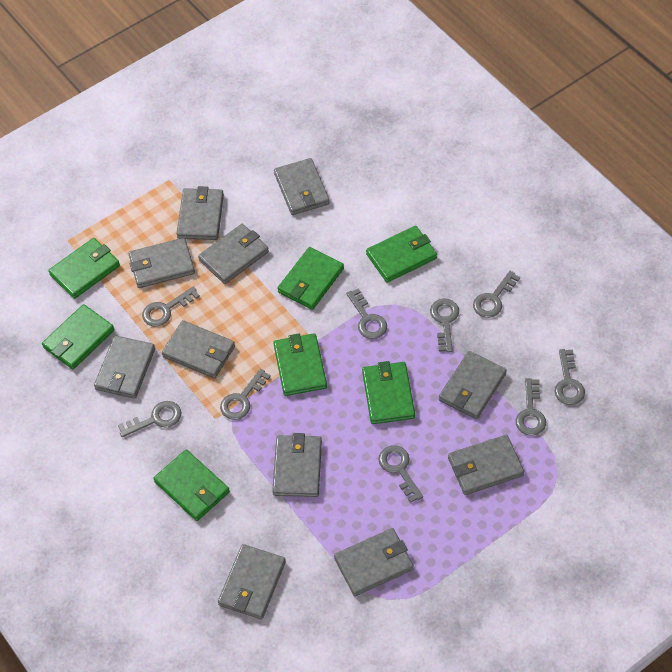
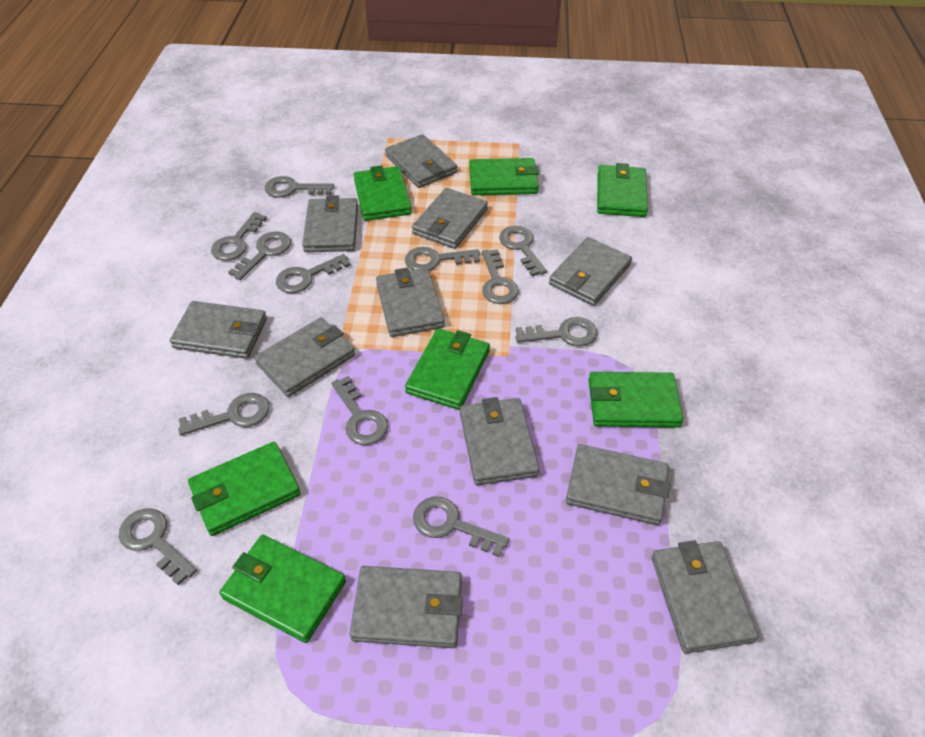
grey key: [118,401,182,437] [142,287,200,327] [220,368,271,420] [346,288,387,339] [378,445,423,503] [430,299,459,352] [473,271,520,318] [516,378,546,436] [555,349,585,405] = 9 -> [119,508,197,586] [178,393,270,436] [211,212,267,261] [228,232,291,280] [265,176,334,197] [276,254,350,293] [331,376,388,445] [405,247,480,271] [413,497,509,557] [482,249,519,304] [499,226,547,276] [515,317,597,347] = 12

